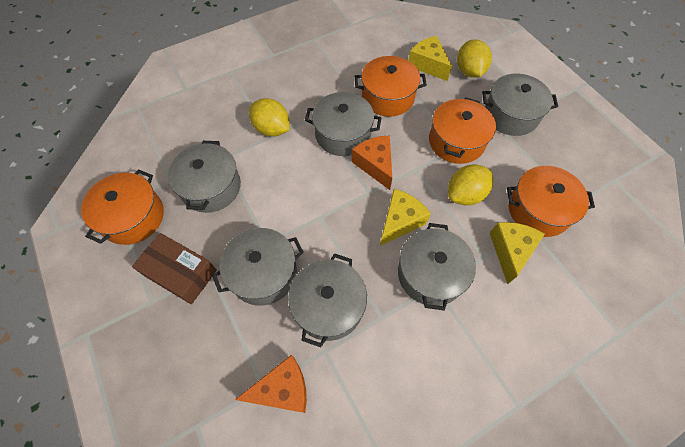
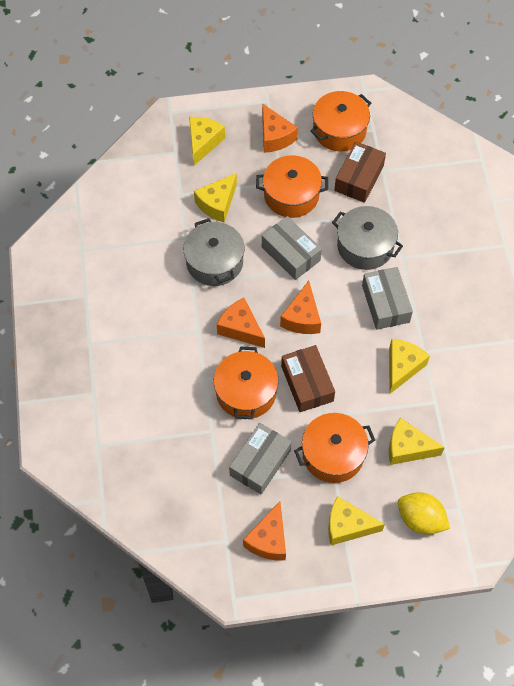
brown box: [132,233,217,304] = 1 -> [281,345,335,412] [334,141,386,203] = 2
grey box: none = 0 -> [229,423,291,494] [262,216,322,280] [362,267,413,330] = 3
grey pot: [168,141,241,213] [212,228,304,306] [288,254,367,347] [305,92,381,156] [398,223,476,311] [482,73,558,136] = 6 -> [183,218,245,286] [332,206,403,270] = 2
orange cheese: [235,355,307,413] [352,136,392,190] = 2 -> [217,298,265,348] [243,501,286,560] [262,103,298,153] [280,281,321,334] = 4
yellow cheese: [380,189,431,246] [408,36,452,81] [490,222,545,284] = 3 -> [189,117,225,166] [194,173,237,222] [328,496,385,545] [389,339,430,394] [389,418,445,465] = 5
yellow lemon: [249,98,290,137] [448,164,493,205] [457,39,492,78] = 3 -> [398,492,450,535] = 1

